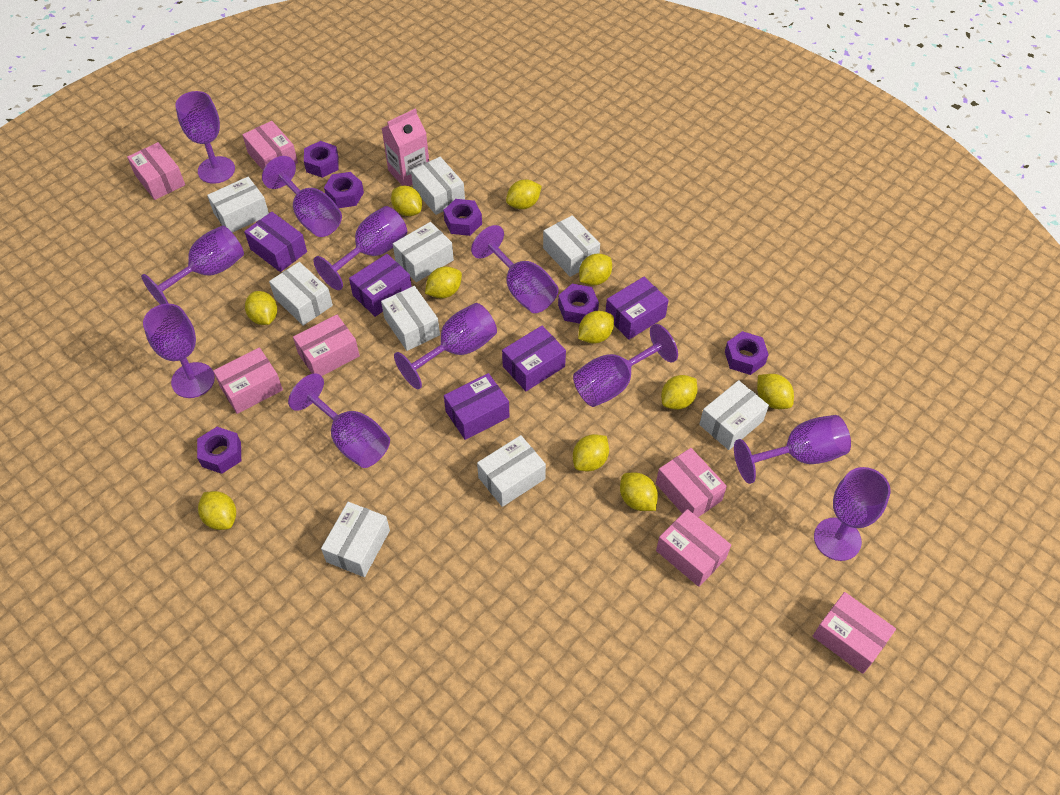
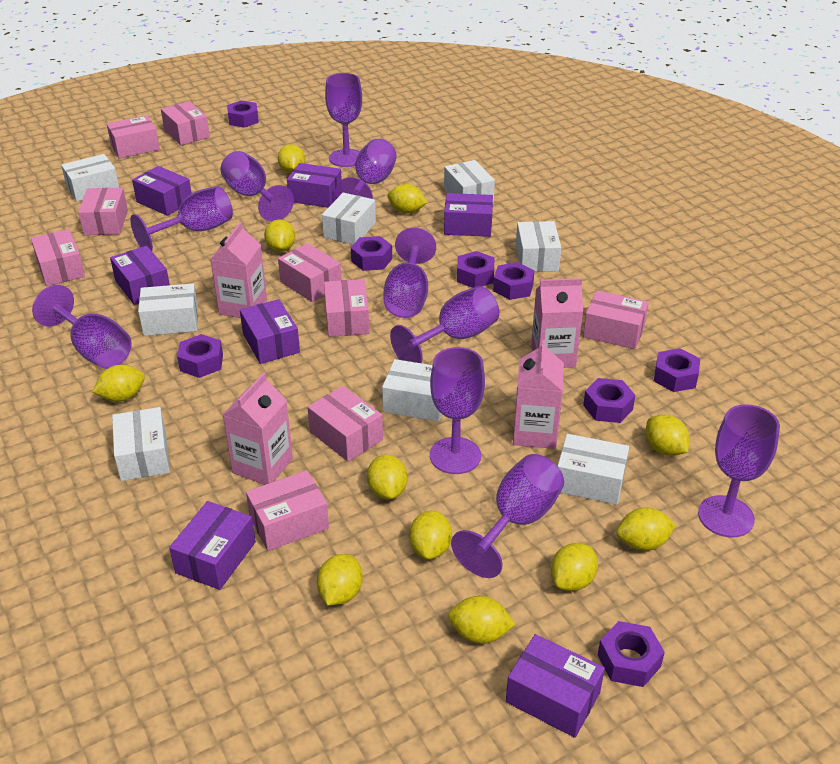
pink box: [127,142,185,200] [213,347,283,414] [242,121,298,170] [293,314,360,376] [656,448,727,517] [656,509,731,587] [813,592,896,674] = 7 -> [31,229,85,286] [78,188,128,235] [107,115,160,159] [161,101,210,145] [246,470,329,551] [278,243,342,302] [307,386,383,462] [324,279,369,337] [583,290,649,349] = 9
pink carton: [381,108,429,186] = 1 -> [210,222,267,318] [223,372,293,485] [513,340,564,449] [531,278,583,368] = 4
purple box: [244,212,307,272] [349,254,412,317] [444,373,509,440] [502,326,566,391] [606,277,669,340] = 5 -> [110,246,170,305] [132,166,192,216] [169,501,256,590] [240,299,300,364] [287,163,342,208] [444,193,493,237] [506,634,605,738] = 7
purple goblet: [141,225,244,305] [143,304,215,398] [175,91,235,184] [262,156,342,237] [288,373,390,468] [313,206,407,290] [394,303,497,389] [471,225,559,313] [573,324,678,407] [734,415,851,484] [814,467,891,561] = 11 -> [32,285,132,369] [130,186,233,251] [220,151,294,222] [325,73,362,167] [336,139,397,199] [383,227,436,318] [390,286,499,363] [430,347,485,474] [451,454,564,578] [698,404,780,538] = 10
purple nut: [197,427,241,474] [304,141,339,178] [324,172,364,208] [443,199,482,236] [558,284,599,324] [725,331,769,375] = 6 -> [177,334,223,378] [227,100,259,128] [351,236,392,271] [457,251,494,288] [493,262,535,300] [583,378,635,423] [598,621,665,687] [654,348,700,392] = 8
white box: [207,177,269,233] [269,262,333,326] [321,502,390,577] [381,286,440,351] [393,222,454,282] [411,157,465,215] [477,435,546,507] [543,215,600,277] [699,380,769,450] = 9 -> [61,154,119,201] [112,407,170,481] [138,284,198,336] [322,193,376,245] [382,359,442,422] [444,160,495,202] [516,221,561,272] [558,434,629,505] = 8

